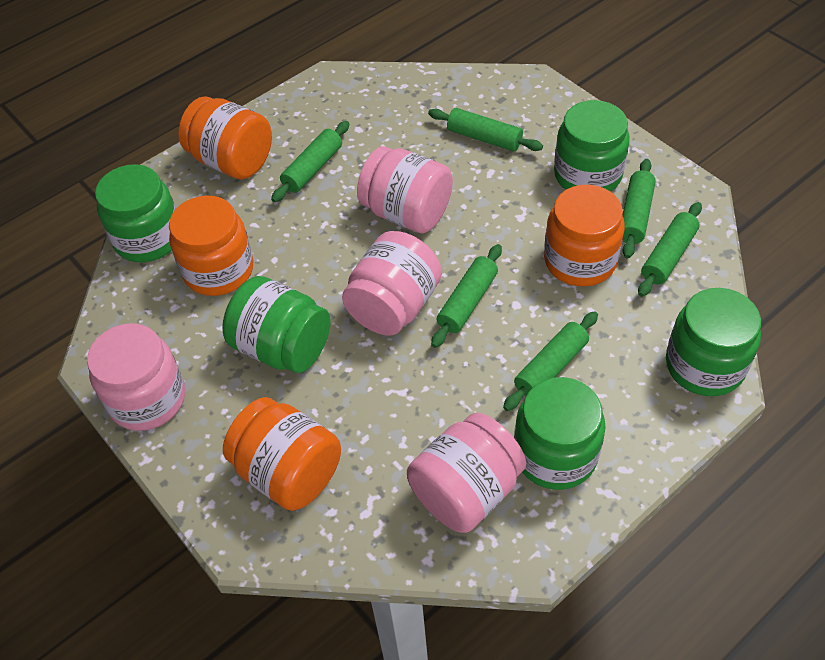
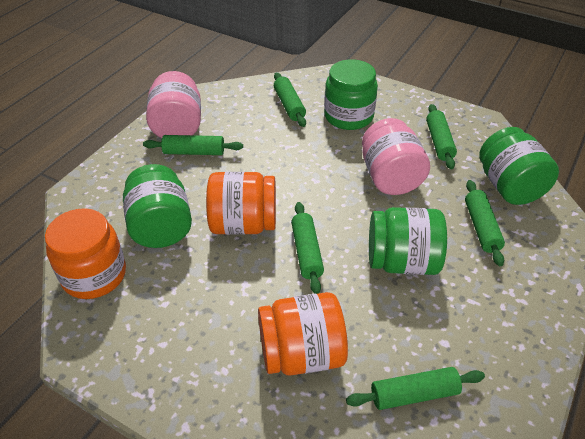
green jar: [95,164,176,262] [222,276,331,373] [514,377,606,490] [554,100,630,192] [666,288,761,396] = 5 -> [123,164,192,248] [324,59,378,130] [369,207,447,275] [479,127,559,205] = 4
orange jar: [169,196,253,296] [178,96,272,179] [223,397,341,511] [544,185,625,287] = 4 -> [45,208,126,299] [206,172,276,235] [258,292,348,376] = 3
pink jar: [87,323,185,431] [342,231,442,336] [357,146,453,233] [407,412,526,533] = 4 -> [146,71,201,138] [362,118,430,195] = 2

